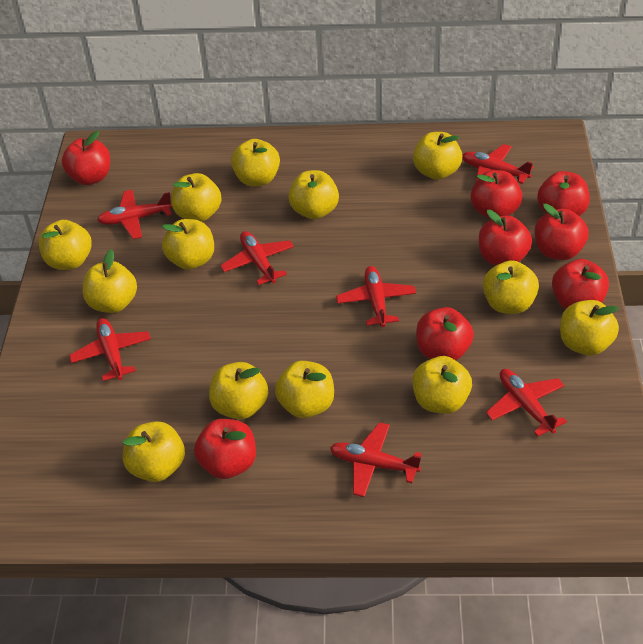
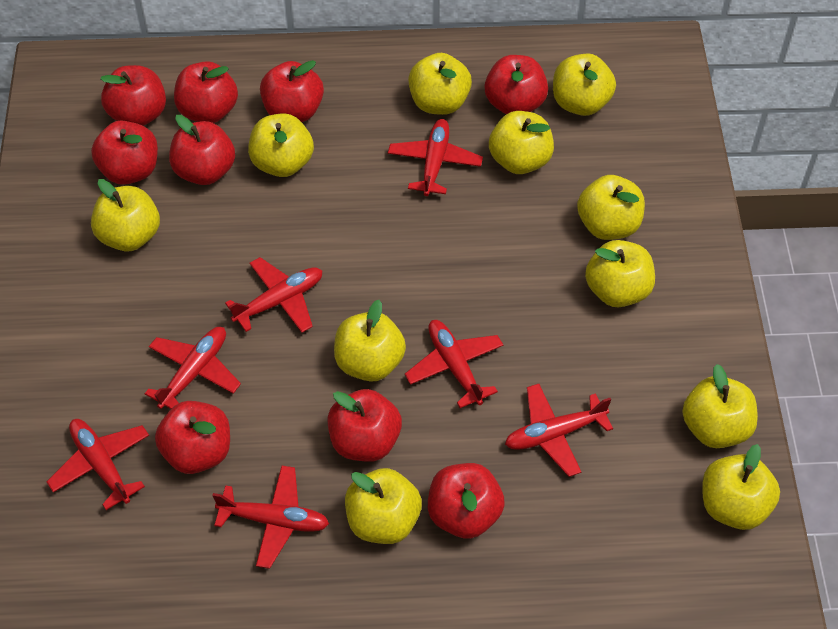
red apple: [62,131,110,185] [194,419,256,479] [416,307,474,360] [470,170,522,219] [479,210,532,265] [535,204,588,260] [537,171,590,216] [552,259,609,309] = 8 -> [91,121,158,185] [100,65,166,126] [155,401,230,474] [169,115,235,185] [174,61,238,123] [260,60,324,122] [328,389,402,462] [428,463,505,539] [485,55,548,114] = 9
yellow apple: [39,220,92,270] [83,249,137,313] [122,421,185,482] [162,219,214,270] [171,173,221,222] [209,362,268,420] [231,139,280,186] [275,361,334,418] [288,170,339,219] [412,356,472,414] [413,132,462,180] [483,260,539,314] [560,300,619,356] = 13 -> [91,179,160,251] [248,113,314,177] [334,300,406,382] [345,468,422,544] [408,53,472,115] [489,111,554,174] [553,53,616,116] [577,175,645,240] [585,240,655,307] [682,364,758,448] [702,444,780,530] = 11

